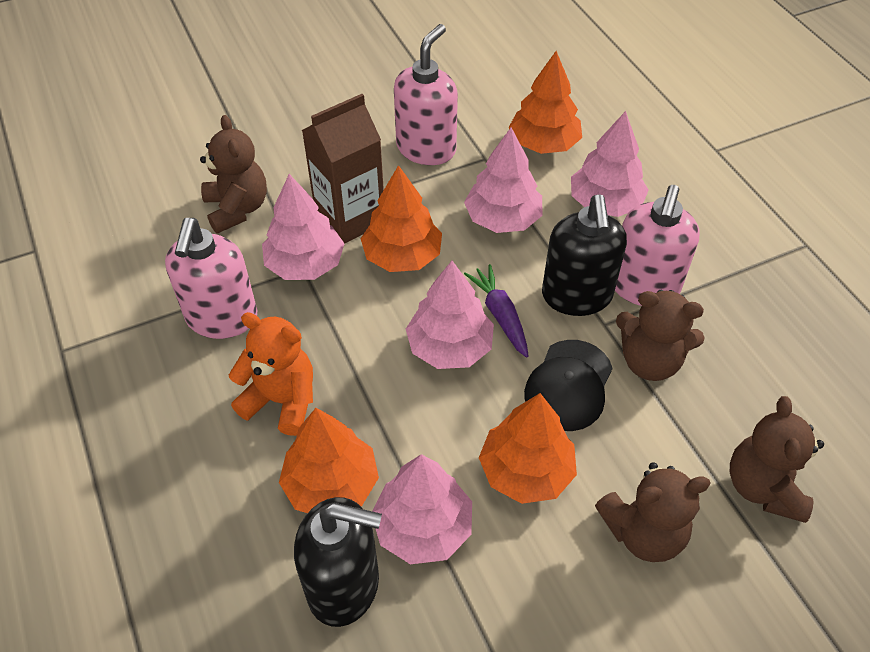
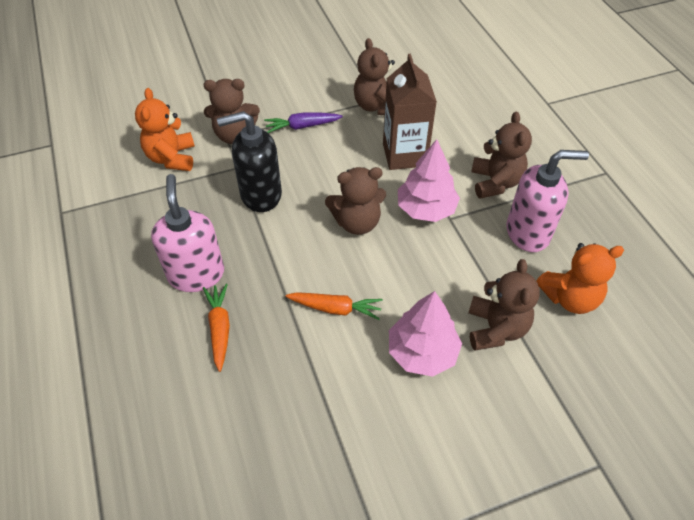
black cap: [524,340,613,431] = 1 -> none = 0
black soap dispenser: [294,497,382,627] [542,194,627,316] = 2 -> [217,111,282,212] = 1
brown teddy bear: [200,115,267,234] [595,462,711,562] [616,290,705,381] [730,396,824,523] = 4 -> [204,79,260,144] [325,167,386,235] [354,38,395,115] [469,259,540,351] [471,112,532,199] = 5
orange carrot: none = 0 -> [203,284,230,372] [285,292,383,320] = 2
orange teddy bear: [229,312,313,436] = 1 -> [135,88,195,171] [536,243,624,314] = 2
orange tree: [279,408,379,513] [360,165,442,272] [479,393,577,504] [509,51,582,154] = 4 -> none = 0
pink soap dispenser: [165,218,257,339] [394,24,458,165] [615,185,700,306] = 3 -> [151,174,224,292] [507,150,589,252] = 2
pink tree: [262,174,345,280] [372,454,472,564] [406,261,494,369] [464,128,543,233] [571,111,649,217] = 5 -> [389,291,462,377] [398,139,460,222] = 2

